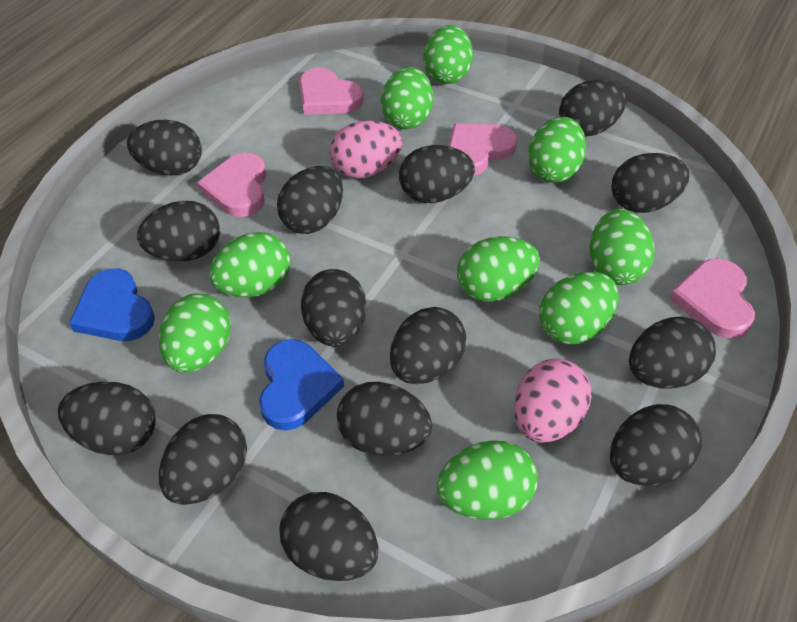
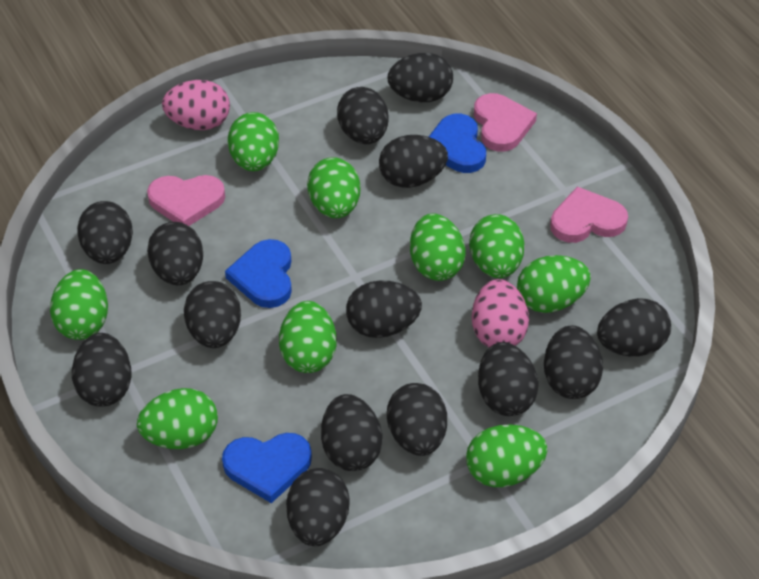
blue heart: [69,268,155,341] [259,339,344,431] = 2 -> [222,433,312,503] [225,239,292,308] [429,114,486,173] = 3
pink heart: [197,153,266,217] [299,68,364,115] [449,124,517,176] [669,258,755,339] = 4 -> [147,175,225,226] [474,93,537,152] [550,186,628,243] = 3

